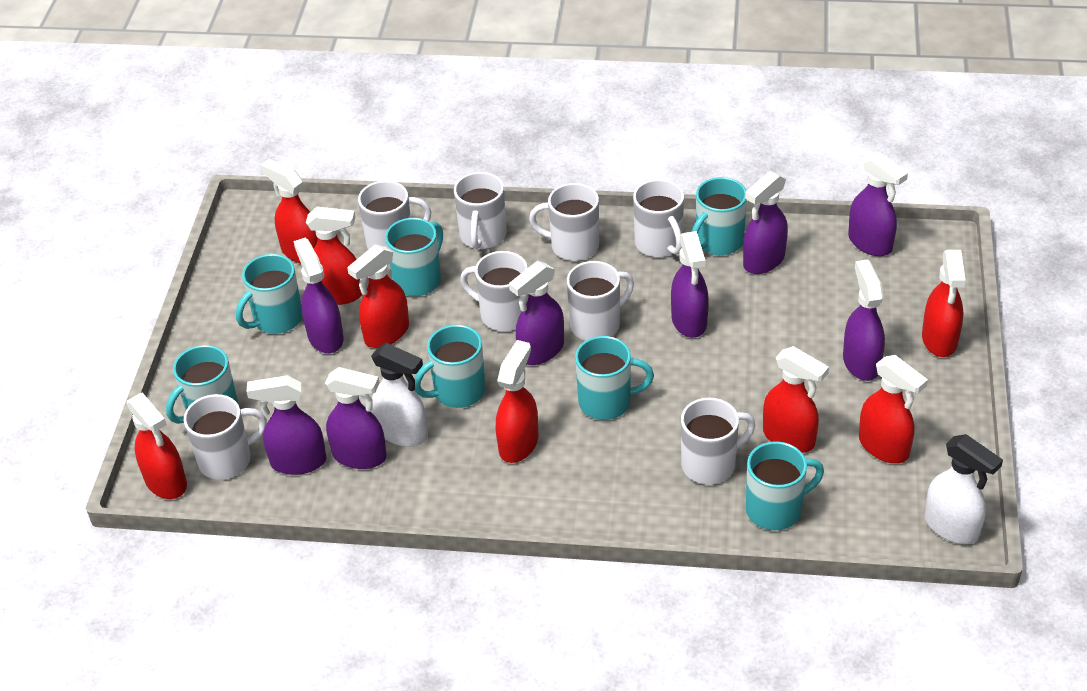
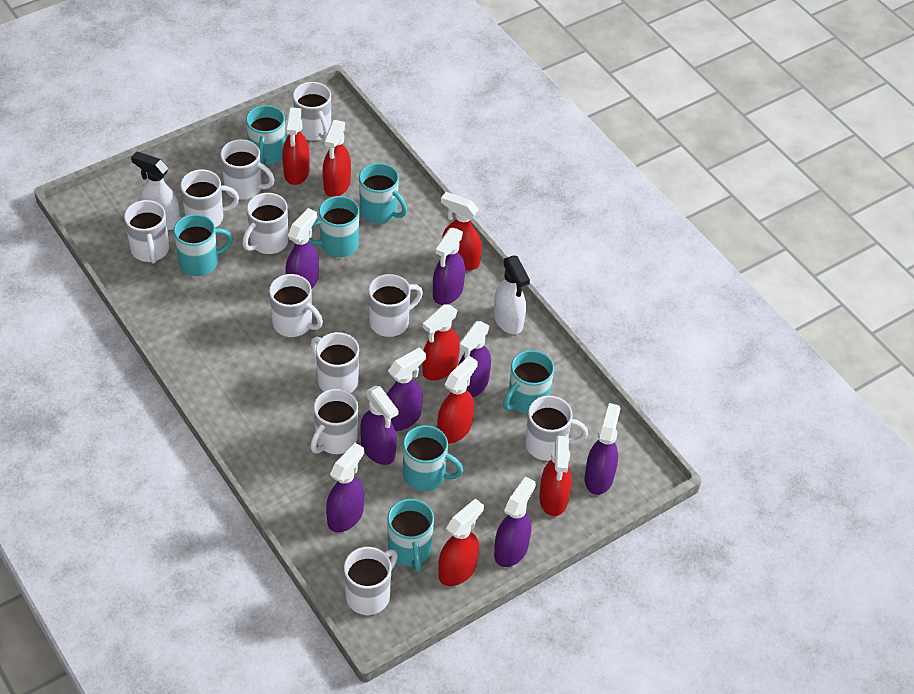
red spray bottle: [127,392,187,499] [260,159,318,263] [306,207,362,305] [347,244,409,348] [496,340,538,463] [763,346,829,453] [859,355,928,463] [922,250,966,357] = 8 -> [282,108,310,185] [323,120,351,197] [422,304,460,380] [437,356,478,444] [438,498,484,586] [441,192,482,271] [539,436,572,516] = 7
white mug: [184,394,267,480] [358,181,431,250] [454,172,507,249] [460,251,529,331] [529,183,599,261] [567,261,634,341] [633,179,684,257] [681,398,755,485] = 8 -> [124,200,169,264] [180,170,239,227] [220,139,275,200] [242,193,289,254] [269,274,323,337] [293,82,331,141] [311,332,359,393] [311,389,358,454] [344,547,398,615] [369,274,423,337] [525,396,588,461] = 11

